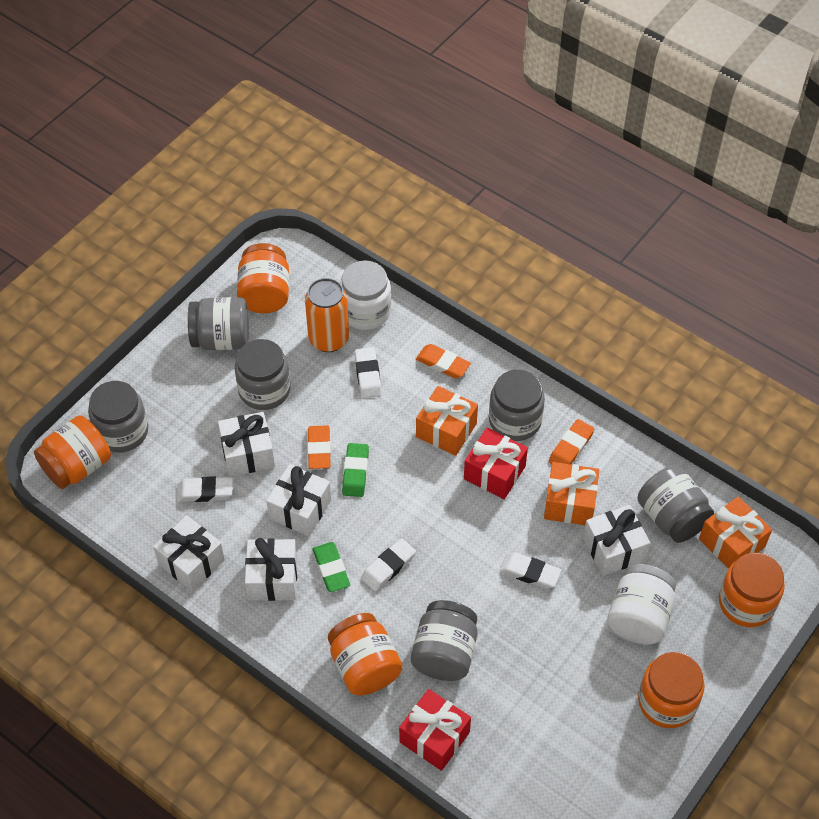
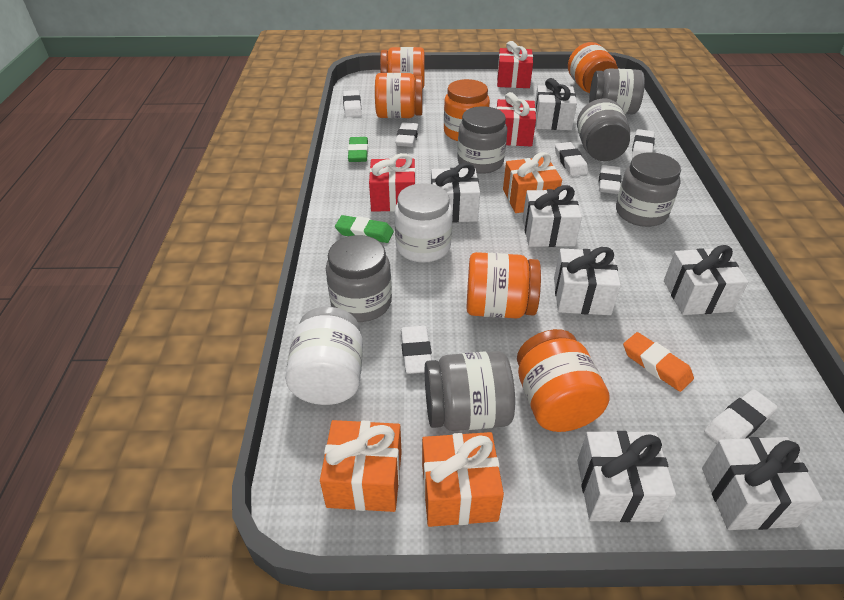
orange can: [305,278,349,352] = 1 -> none = 0
orange eraser: [307,425,331,469] [416,344,471,379] [549,419,594,464] = 3 -> [623,332,694,392] = 1
orange jar: [34,415,111,489] [237,243,289,313] [328,613,403,695] [638,652,705,728] [719,552,785,627] = 5 -> [375,73,423,118] [380,47,424,88] [444,79,490,141] [466,252,541,318] [517,329,610,432] [568,42,618,93] = 6
red gift: [399,689,471,771] [464,428,528,499] = 2 -> [369,153,416,212] [497,41,533,88] [497,92,536,146] = 3
white eraser: [177,476,233,502] [355,347,382,398] [361,538,416,592] [500,552,561,589] = 4 -> [343,90,362,117] [395,122,419,147] [401,326,432,374] [555,142,588,176] [599,165,622,194] [632,129,655,159] [704,389,778,443] = 7
white gift: [153,515,225,592] [218,412,275,477] [245,538,297,601] [266,464,331,536] [583,505,650,576] = 5 -> [431,163,480,222] [523,185,582,247] [535,78,577,130] [554,247,621,315] [577,431,676,522] [664,245,748,315] [702,437,823,530] = 7

